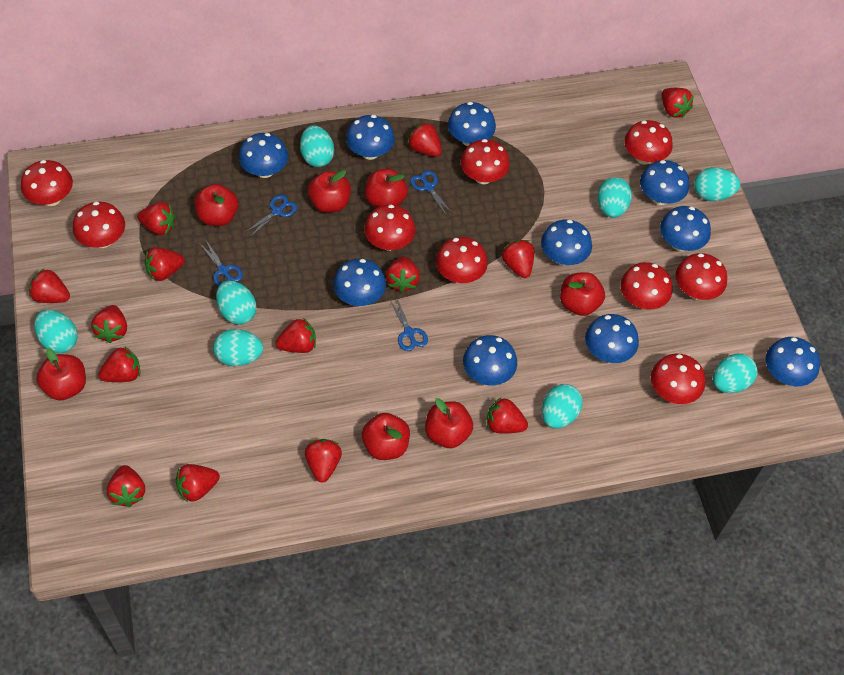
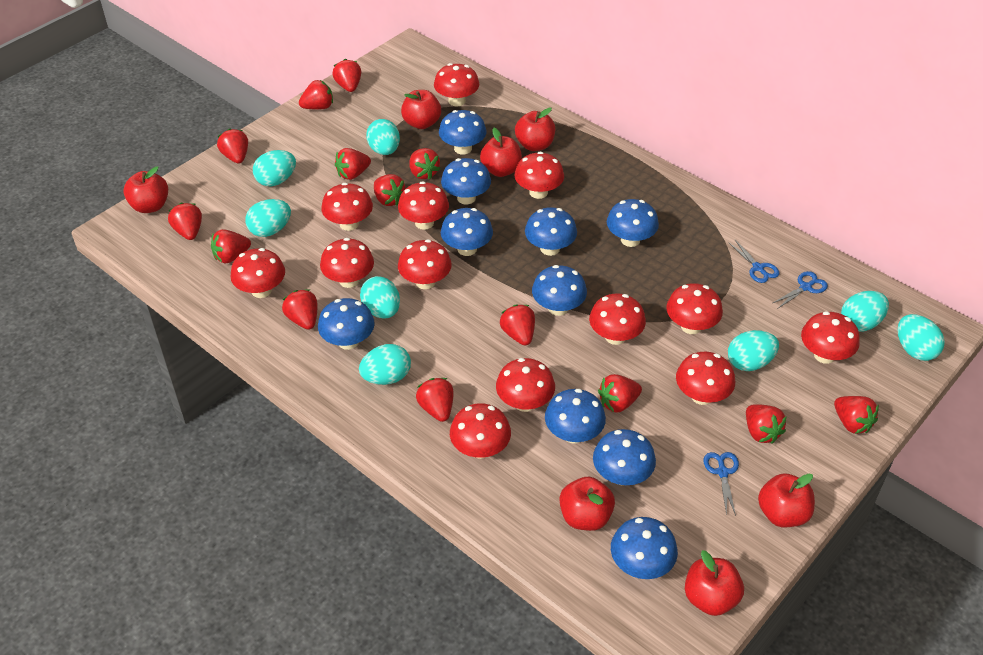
blue scissors: [199,240,243,286] [245,195,297,238] [389,297,428,351] [410,170,453,217] = 4 -> [704,452,739,516] [728,239,779,283] [773,271,828,308] = 3
red mushroom: [21,160,73,206] [73,201,125,248] [364,205,416,251] [436,237,488,283] [461,139,510,184] [620,262,673,309] [624,120,673,165] [651,354,705,404] [675,253,727,300] = 9 -> [230,248,285,298] [320,238,374,288] [321,183,373,231] [398,181,449,230] [398,239,452,289] [434,63,479,107] [450,403,511,459] [496,358,555,412] [514,152,564,199] [589,293,646,345] [666,283,723,334] [676,352,735,405] [801,311,860,364] = 13

